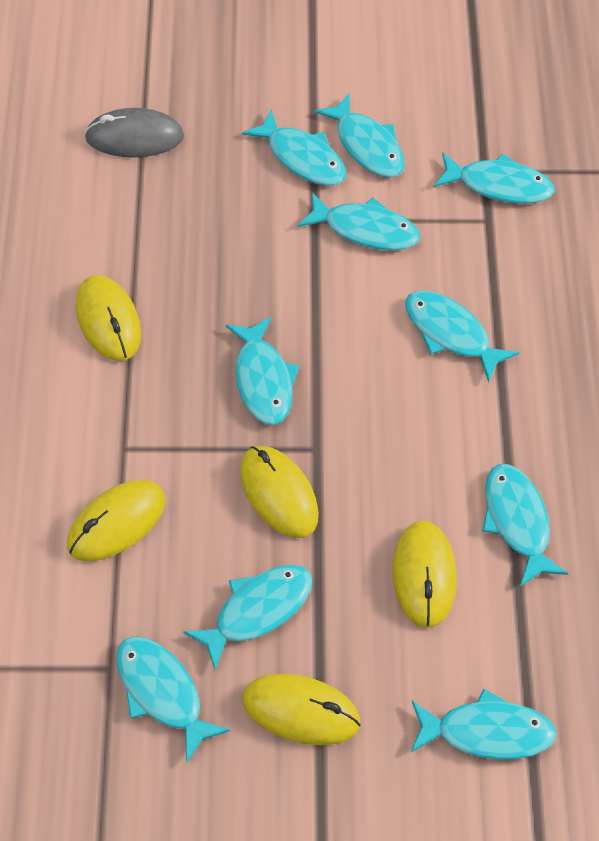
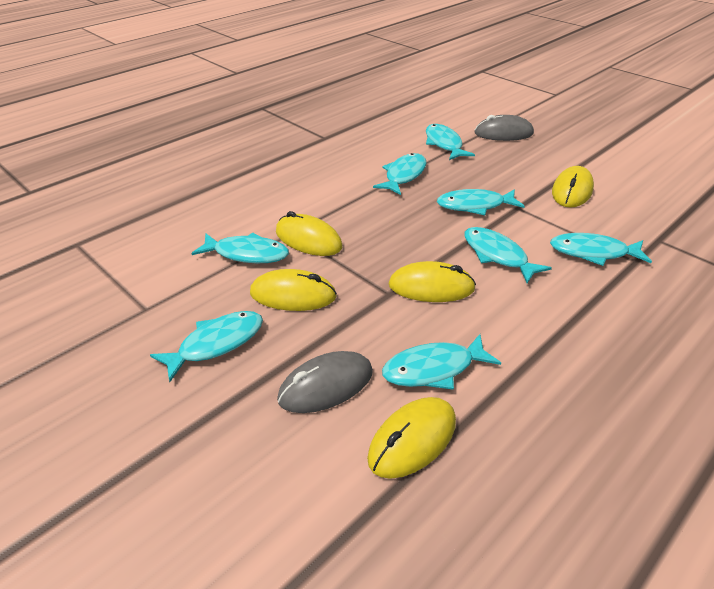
grey mouse: [84,108,184,157] = 1 -> [277,351,373,413] [474,115,534,141] = 2
turquoise fish: [116,636,230,762] [183,565,312,670] [226,317,299,425] [242,109,346,186] [298,192,420,250] [314,94,405,178] [405,291,519,383] [411,689,557,760] [434,153,555,204] [482,464,569,587] = 10 -> [150,311,263,382] [191,233,289,263] [373,153,426,195] [382,334,501,390] [426,124,475,160] [437,189,525,215] [464,227,552,283] [550,233,652,266] = 8

